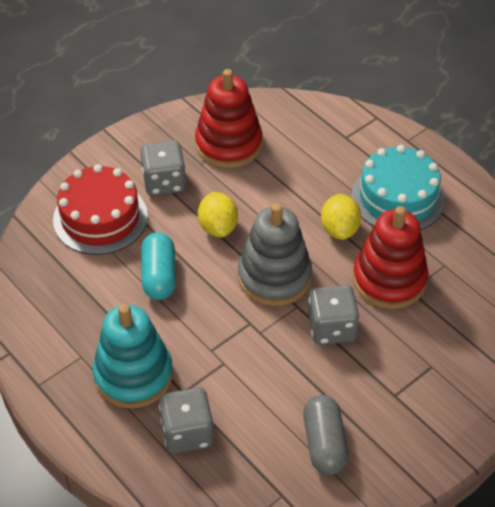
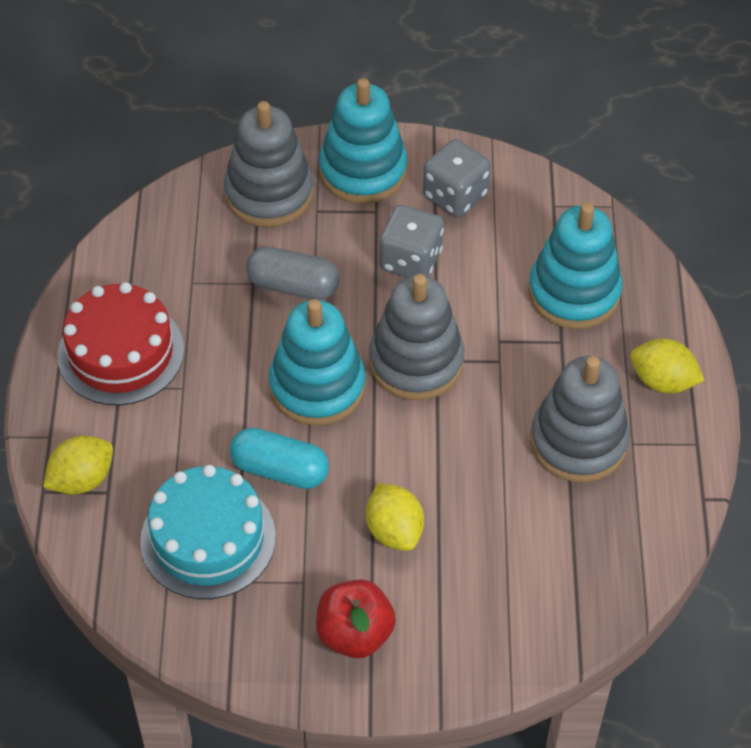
grey dice: [140,140,186,196] [159,387,214,454] [308,285,359,345] = 3 -> [379,205,444,277] [423,139,491,217] = 2
grey stacking toy: [238,203,312,306] = 1 -> [224,101,314,227] [369,274,464,400] [530,356,630,483] = 3
red apple: none = 0 -> [316,579,396,658] = 1
red stacking toy: [195,69,262,168] [353,206,428,309] = 2 -> none = 0
turquoise stacking toy: [93,304,173,408] = 1 -> [269,299,365,426] [319,78,407,204] [528,203,622,329] = 3
yellow lemon: [198,192,238,237] [321,194,361,240] = 2 -> [43,436,113,495] [366,483,424,551] [630,339,705,394] = 3

